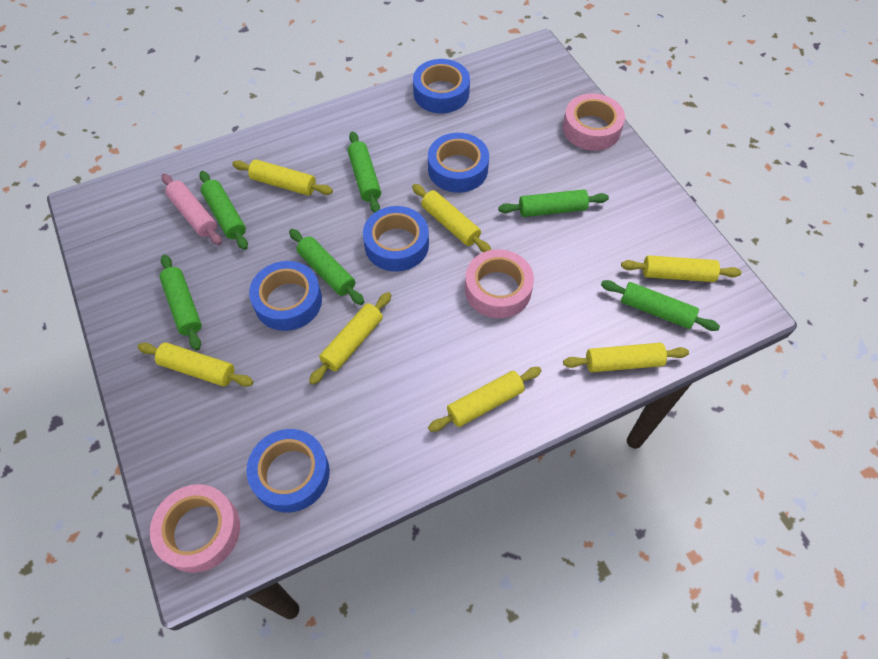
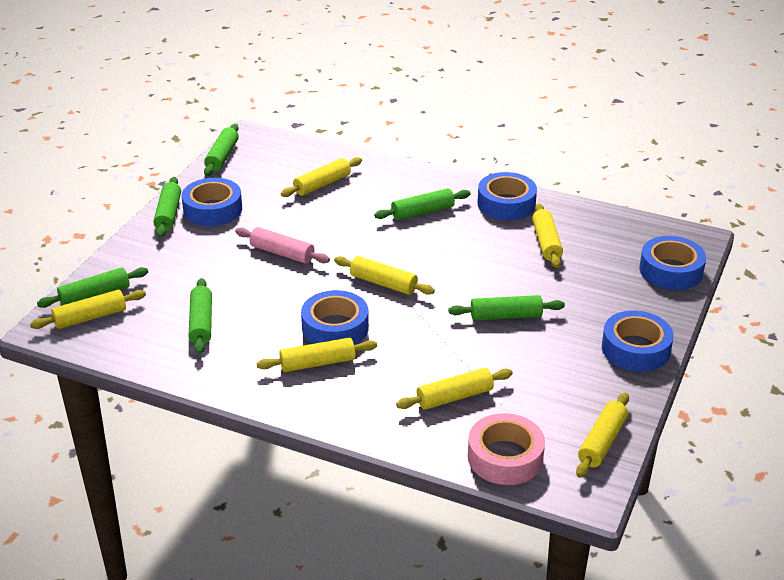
pink tape: [150,484,240,573] [465,249,534,318] [563,93,625,151] = 3 -> [468,413,545,485] = 1

